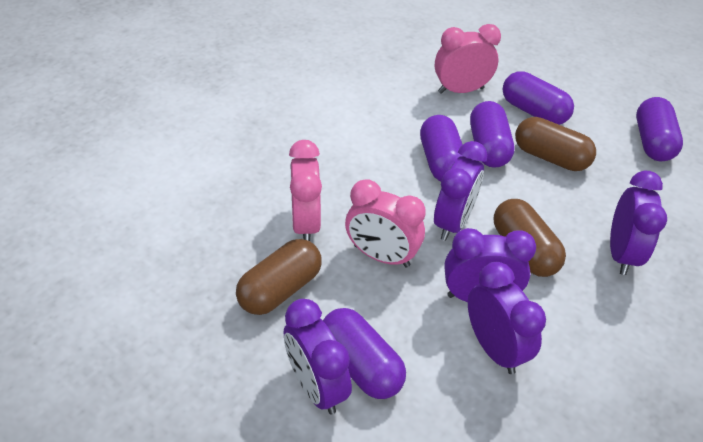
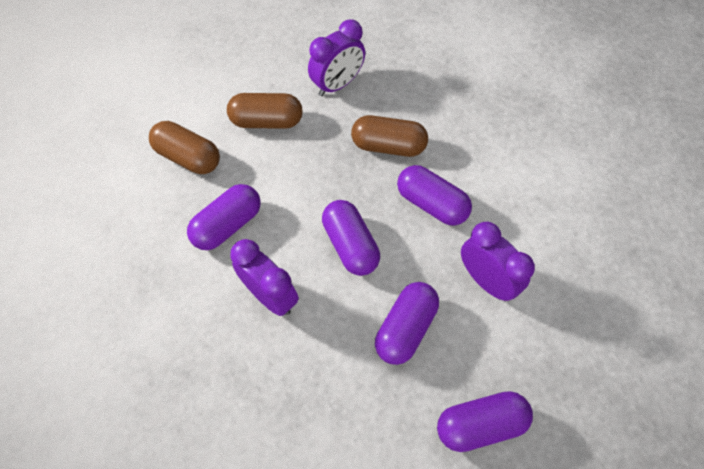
pink clock: [289,140,322,241] [345,179,426,268] [435,24,501,94] = 3 -> none = 0
purple clock: [284,299,352,414] [434,141,487,241] [444,228,536,302] [468,262,546,374] [610,171,667,275] = 5 -> [230,239,299,316] [308,19,365,96] [461,222,535,301] = 3

